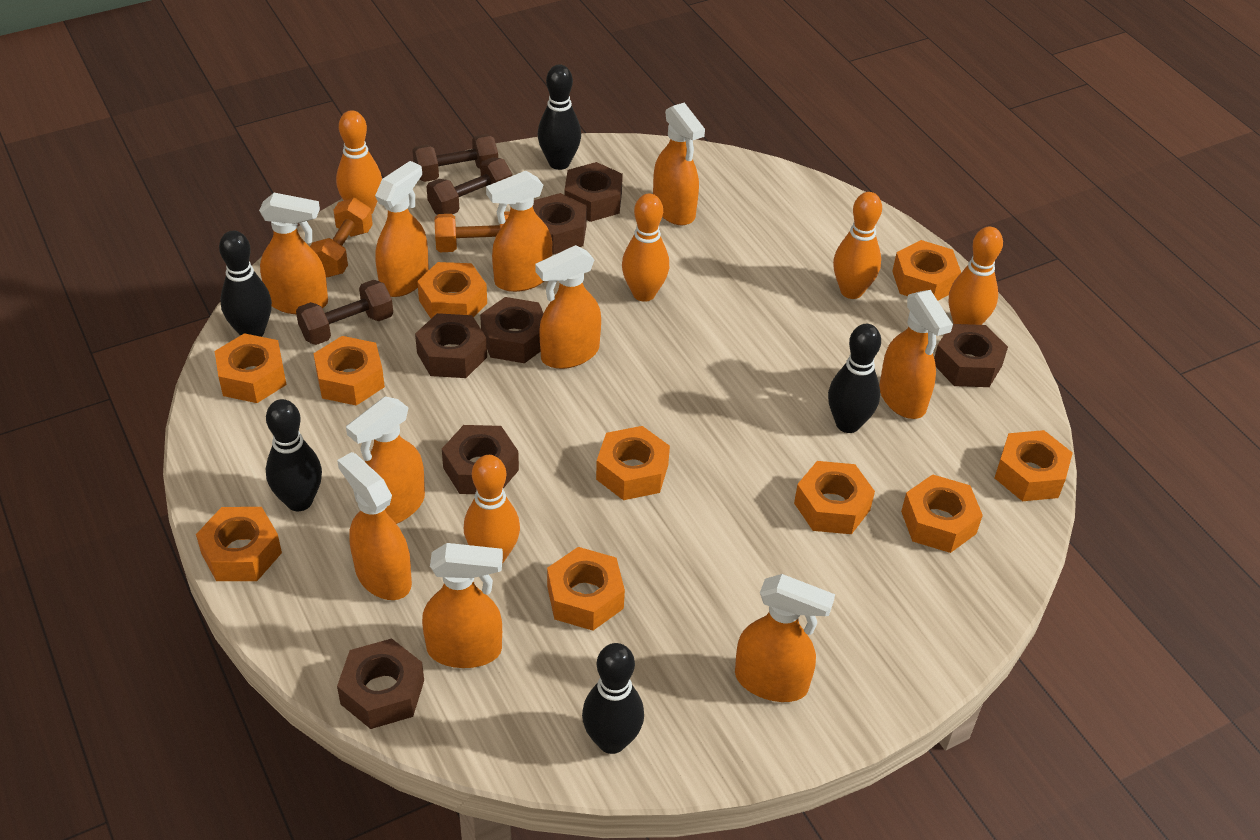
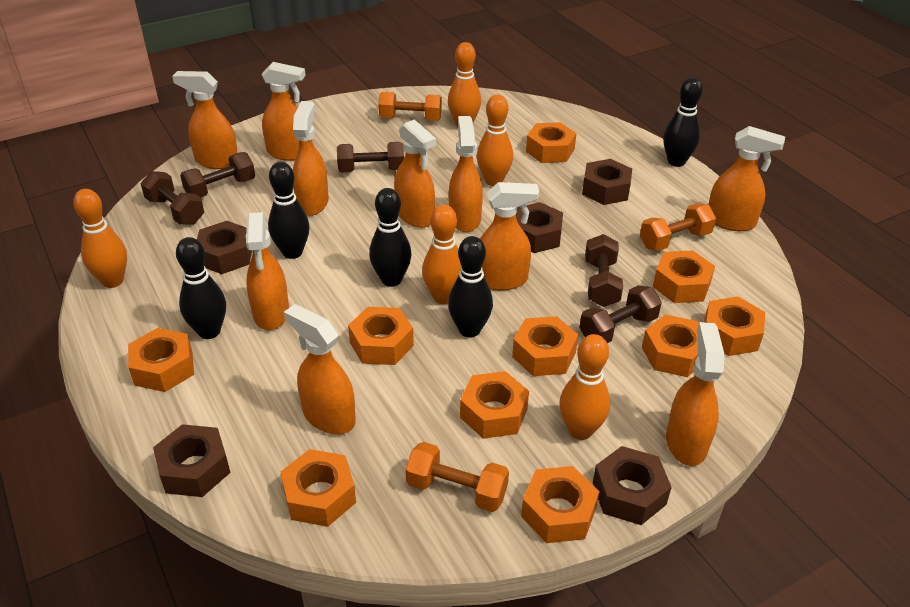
brown dumbbell: [296,280,393,345] [413,134,498,182] [427,157,512,215] = 3 -> [141,171,204,225] [180,152,255,197] [337,142,404,172] [579,285,662,343] [585,234,623,307] = 5
brown nut: [337,639,424,729] [415,313,487,378] [442,425,519,494] [480,297,544,363] [533,193,587,255] [564,162,623,222] [934,324,1008,387] = 7 -> [153,424,231,497] [197,221,252,274] [516,202,563,253] [582,159,632,205] [593,446,672,525] = 5
orange dumbbell: [310,198,373,278] [435,211,510,252] = 2 -> [378,92,442,121] [406,442,509,512] [640,203,716,251] = 3

